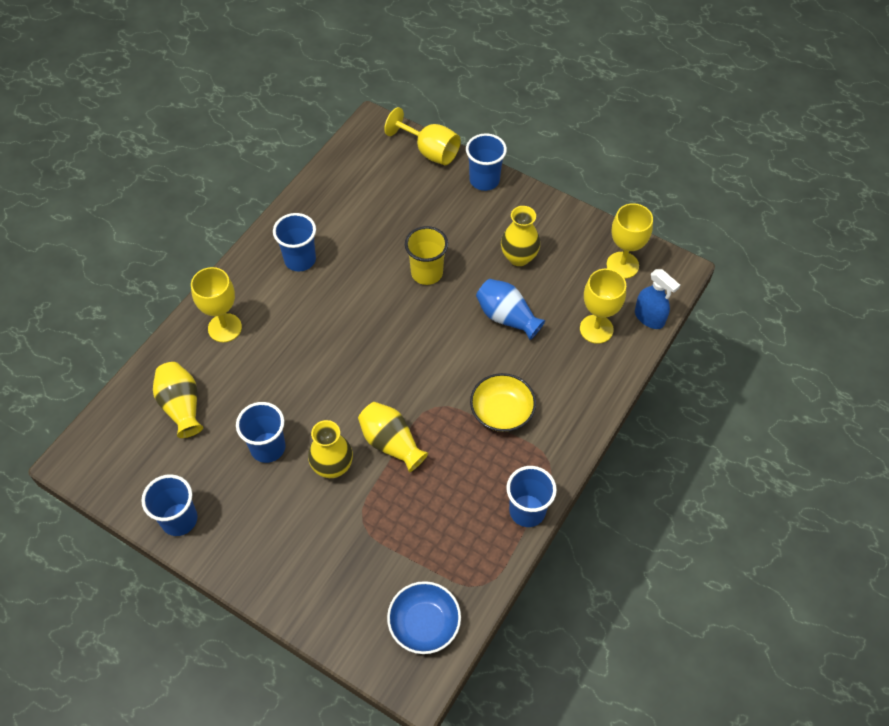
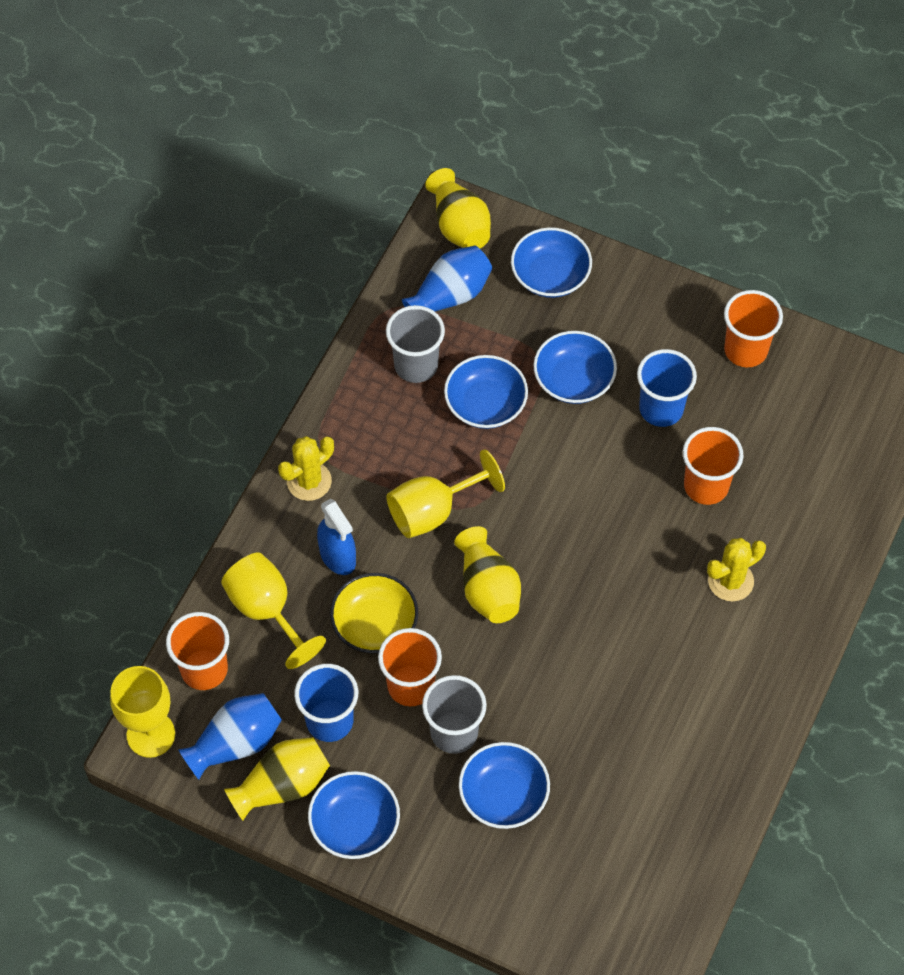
blue bowl: [387,581,461,654] = 1 -> [308,771,400,859] [444,355,528,429] [459,742,550,829] [511,227,592,298] [533,331,617,404] = 5
blue cup: [141,474,198,536] [236,402,286,463] [273,213,316,272] [466,133,507,191] [506,466,557,527] = 5 -> [294,664,358,742] [637,349,697,427] = 2
blue vase: [476,279,545,340] = 1 -> [178,693,282,780] [402,245,492,311] = 2
grey cup: none = 0 -> [386,305,445,383] [422,675,487,754] = 2
orange cup: none = 0 -> [166,612,229,690] [378,628,442,706] [683,427,744,505] [724,290,783,367] = 4
yellow cactus: none = 0 -> [278,436,334,501] [707,538,766,601] = 2
yellow cup: [405,226,448,285] = 1 -> none = 0
yellow goblet: [191,267,242,342] [384,107,461,165] [580,269,626,344] [607,203,653,279] = 4 -> [110,666,175,758] [221,553,326,669] [387,449,505,538] = 3
yellow vase: [153,362,203,438] [308,420,353,478] [358,402,428,472] [501,206,540,266] = 4 -> [224,737,330,821] [425,168,491,248] [454,526,521,623] = 3

